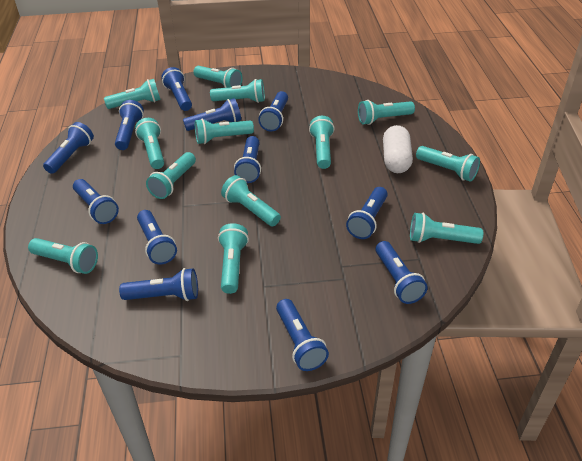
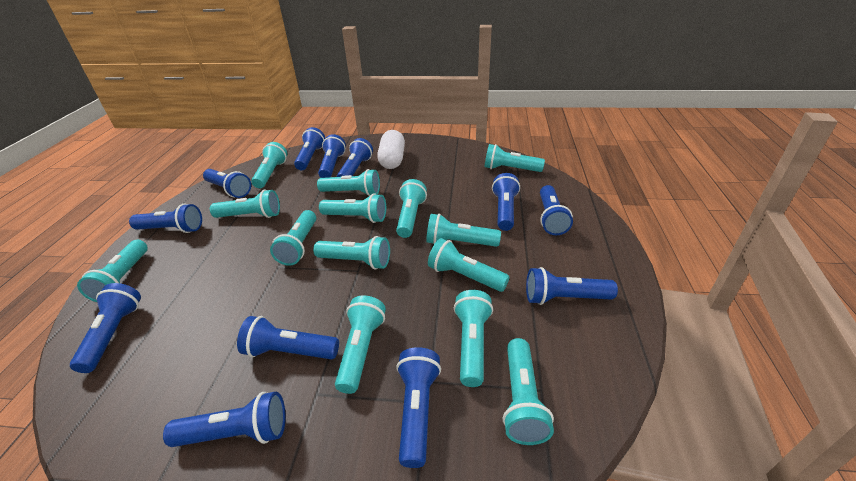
turquoise flashlight: [28,238,98,274] [104,79,161,109] [135,118,164,169] [146,152,196,199] [193,66,242,88] [195,119,254,144] [210,79,265,103] [218,223,249,294] [221,175,281,226] [309,116,335,169] [358,100,415,125] [410,213,483,244] [416,146,480,181] = 13 -> [77,240,148,302] [210,190,280,218] [251,142,287,188] [270,210,316,266] [313,236,390,269] [317,169,380,196] [319,193,386,223] [335,296,386,394] [396,179,427,238] [426,214,501,247] [428,238,510,292] [454,290,493,387] [485,144,545,172] [503,338,554,445] = 14

